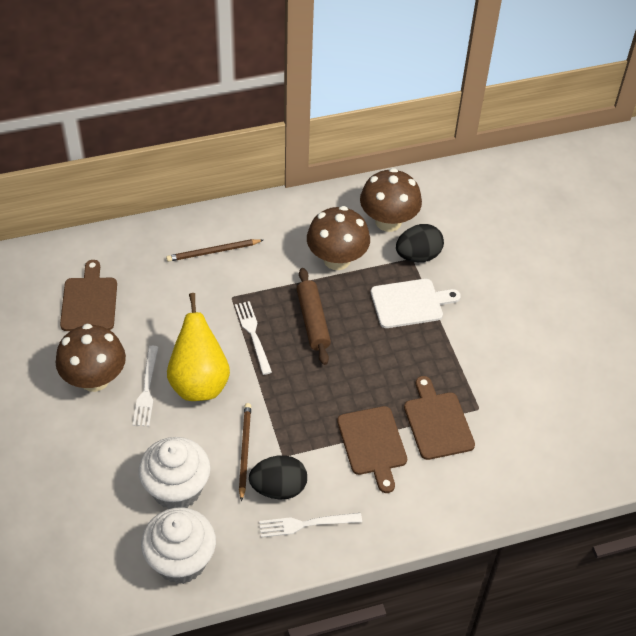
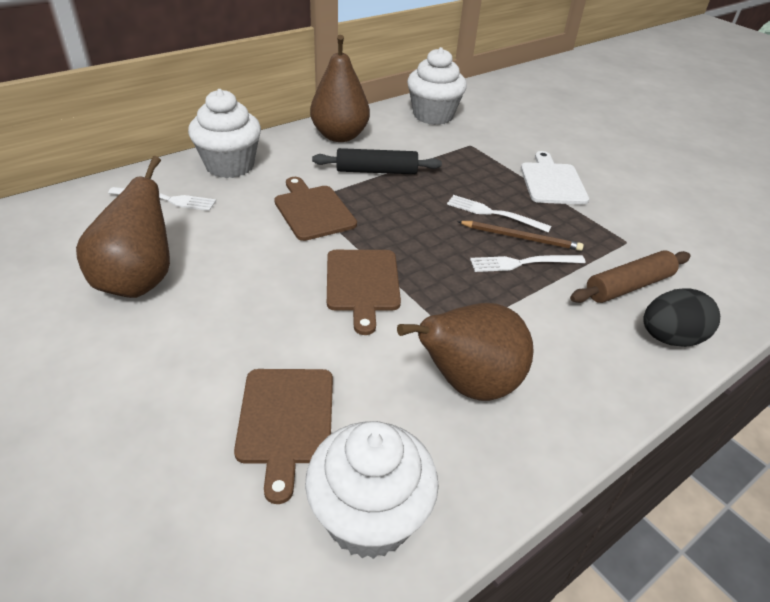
black egg: [249,455,307,500] [396,224,444,262] = 2 -> [643,288,720,347] = 1
black rolling pin: none = 0 -> [312,148,442,174] = 1
brown mushroom: [55,324,126,392] [307,206,370,270] [360,168,422,232] = 3 -> none = 0
brown pear: none = 0 -> [76,156,170,298] [310,35,370,142] [397,303,534,401] = 3
brown pencil: [166,239,263,262] [239,403,251,502] = 2 -> [457,221,584,251] = 1
white cupcake: [138,437,211,509] [141,507,216,584] = 2 -> [188,89,261,178] [305,421,439,559] [407,47,467,125] = 3
yellow pear: [167,293,230,401] = 1 -> none = 0

